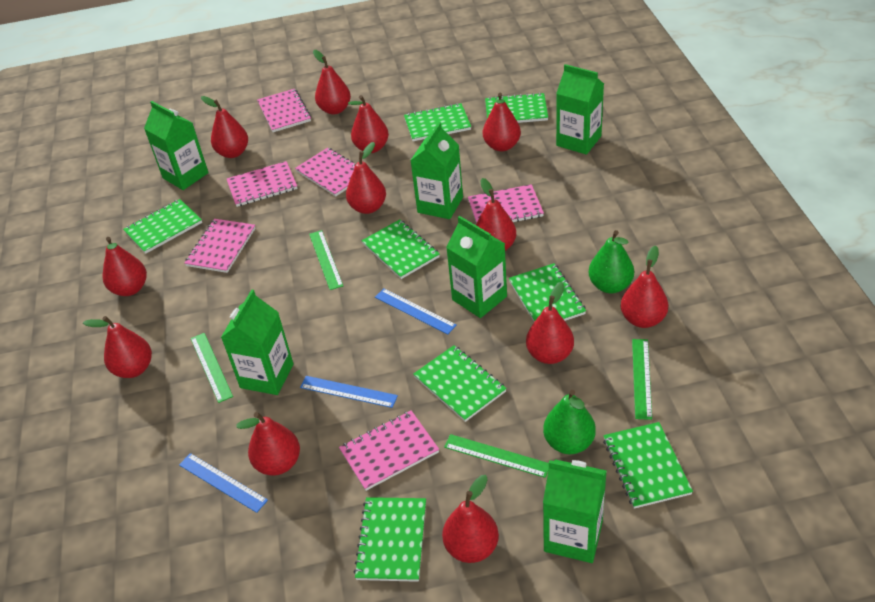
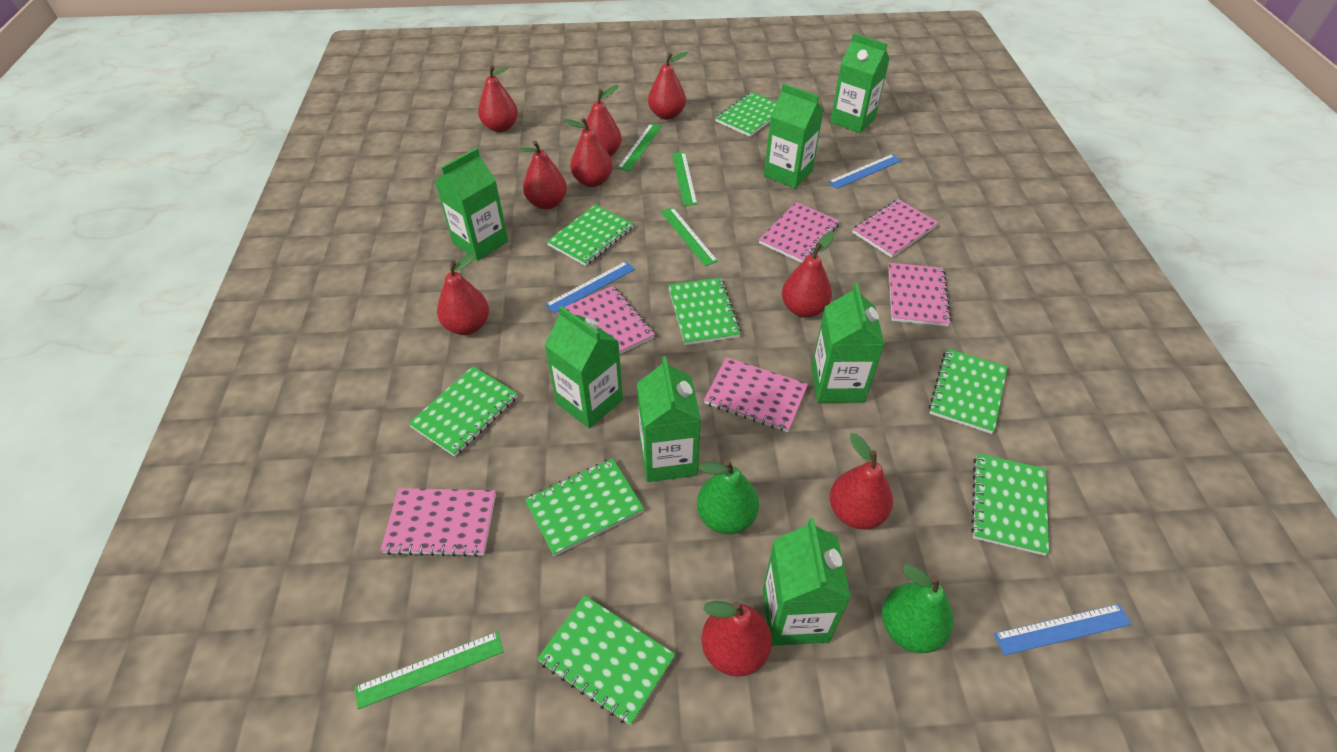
green carton: [144,101,209,190] [221,289,294,395] [410,122,463,219] [446,216,507,318] [543,459,607,563] [556,64,604,155] = 6 -> [435,148,509,261] [544,306,623,428] [637,356,701,482] [763,518,851,646] [764,84,824,189] [811,283,885,403] [830,33,890,133] = 7
red pear: [83,316,152,378] [103,237,147,296] [201,96,248,158] [236,412,300,476] [313,50,351,114] [346,142,386,214] [348,95,389,153] [442,475,499,563] [476,178,516,251] [483,93,521,151] [526,282,574,364] [621,246,668,328] = 12 -> [437,253,489,335] [478,65,518,132] [520,141,567,210] [564,118,613,187] [582,85,622,157] [648,52,688,120] [701,601,772,677] [782,231,834,317] [830,433,893,529] = 9

